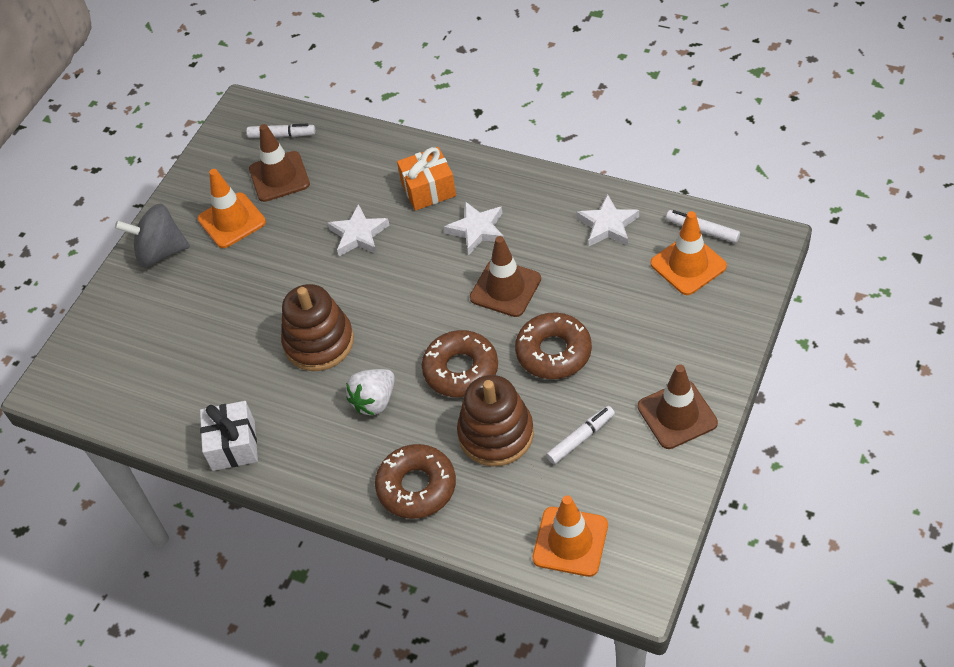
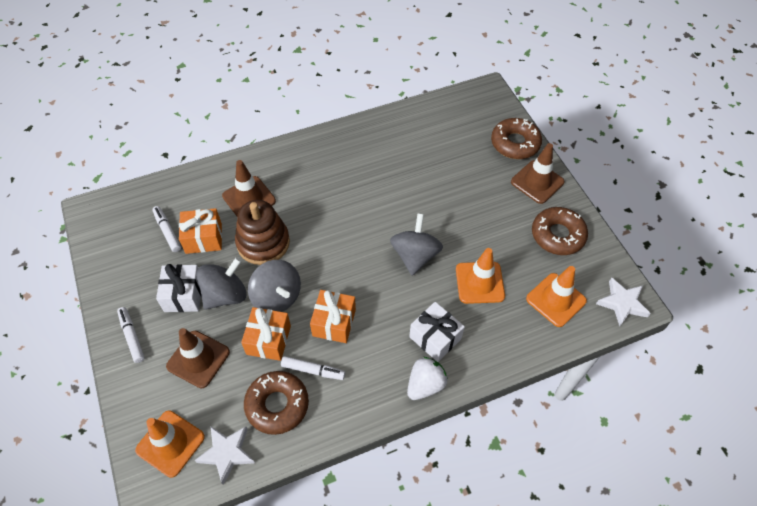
brown stacking toy: [281,284,354,371] [457,375,534,466] = 2 -> [235,200,290,265] = 1
grey spinning top: [115,204,190,267] = 1 -> [196,257,247,310] [248,260,301,312] [390,213,443,275] = 3
orange gift: [397,147,456,211] = 1 -> [179,208,222,254] [241,307,291,361] [310,290,356,343] = 3
white gift: [200,401,258,471] = 1 -> [156,264,201,312] [409,302,465,362] = 2
white star: [327,204,389,256] [444,201,504,255] [576,194,639,246] = 3 -> [194,427,255,485] [596,277,651,326] = 2

